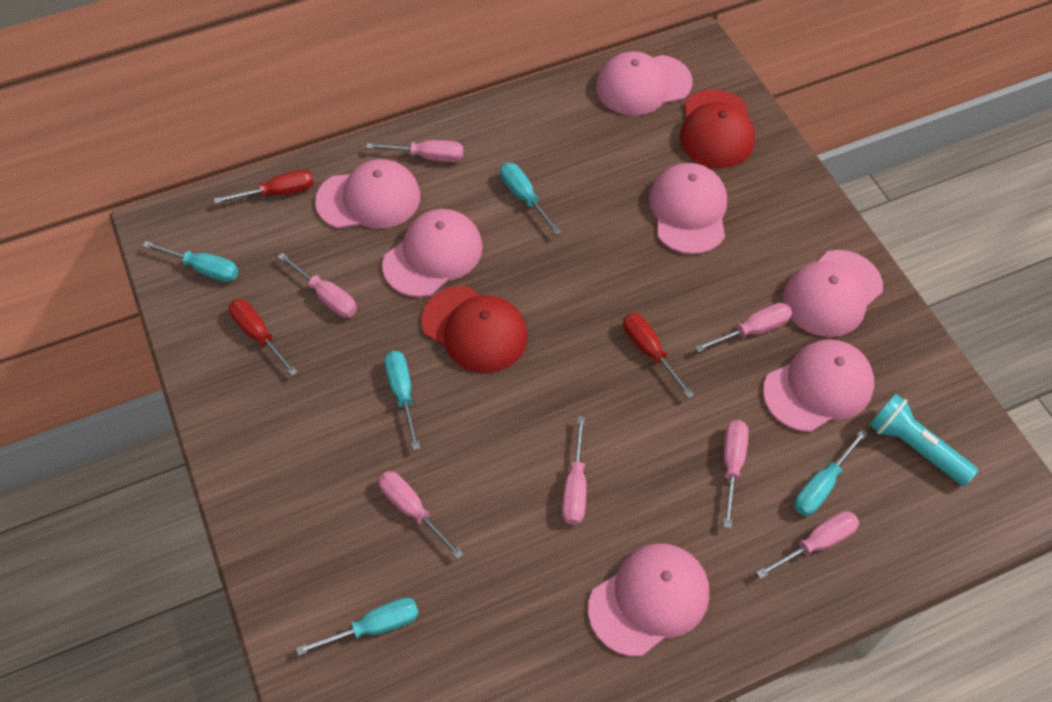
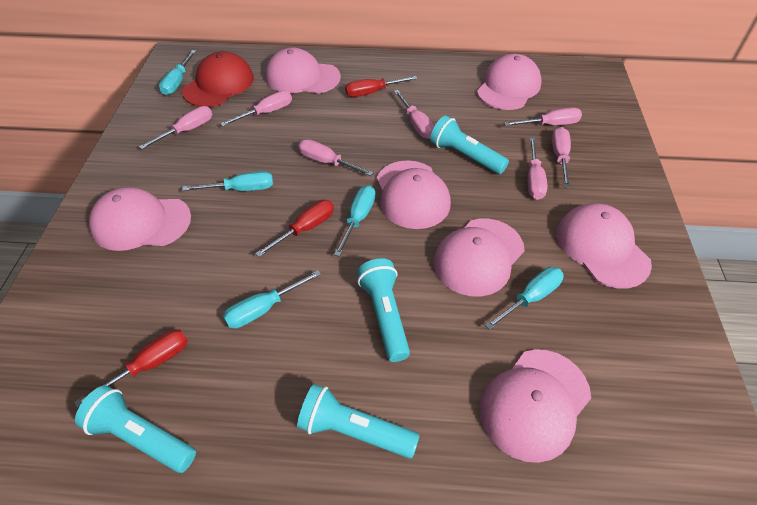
red cap: [422,286,528,373] [679,89,755,168] = 2 -> [182,51,254,107] = 1
turquoise flashlight: [869,394,978,486] = 1 -> [75,385,196,473] [297,384,420,458] [357,258,410,362] [430,115,509,174] = 4

